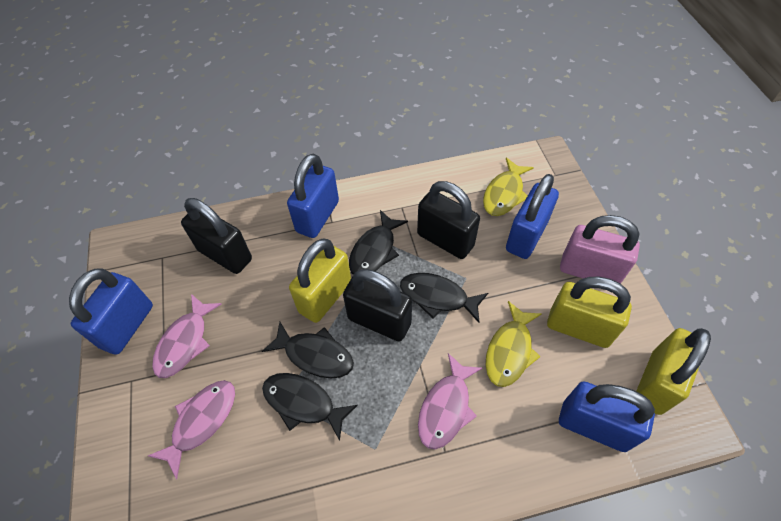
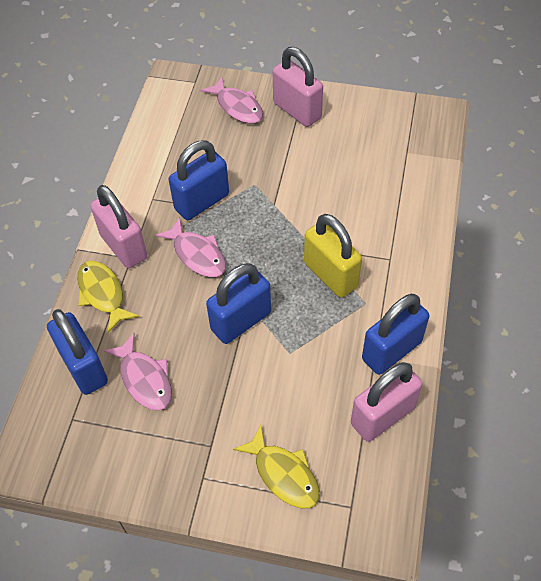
black fish: [262,322,354,378] [262,373,358,441] [349,210,408,275] [400,273,488,323] = 4 -> none = 0
black padlock: [181,198,252,274] [343,269,412,342] [417,181,480,259] = 3 -> none = 0
pink padlock: [560,215,640,284] = 1 -> [90,185,147,268] [272,47,323,127] [351,362,422,442] = 3
yellow padlock: [289,238,351,323] [547,277,632,348] [636,328,711,415] = 3 -> [304,214,362,298] = 1

